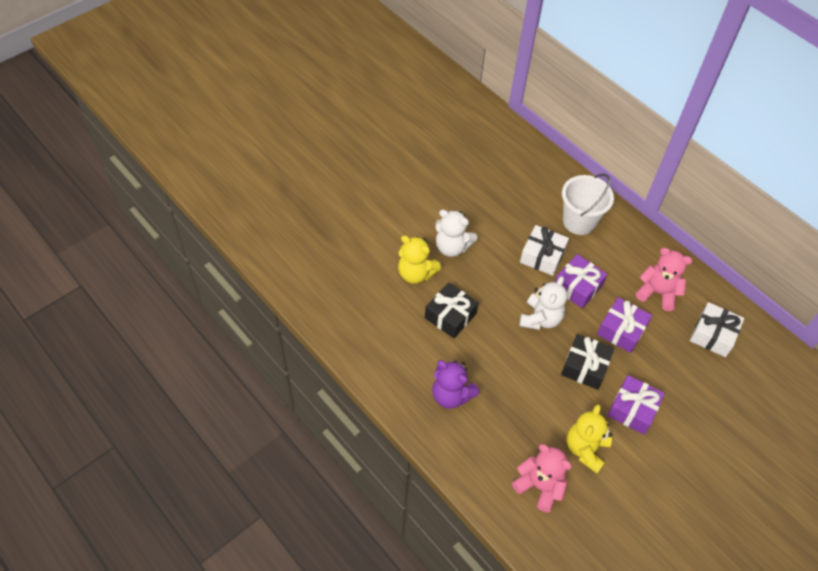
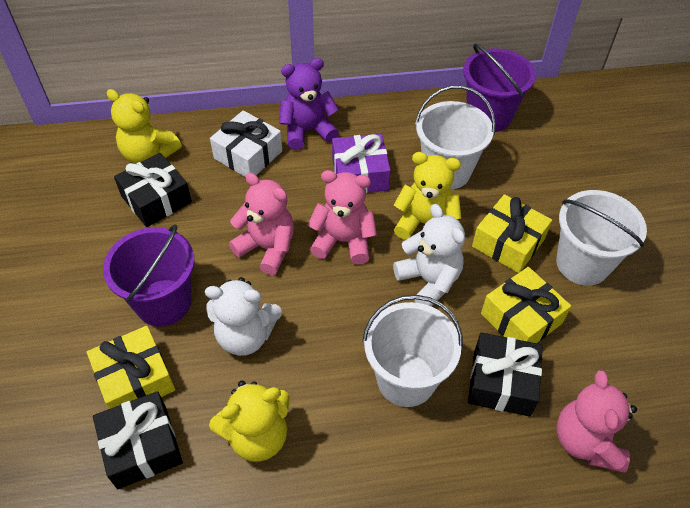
black gift: [425,282,478,338] [561,334,614,390] = 2 -> [93,391,183,489] [114,153,192,227] [468,333,543,417] = 3
pink teddy bear: [512,444,572,513] [636,248,692,311] = 2 -> [229,173,294,275] [308,170,377,264] [556,370,637,472] = 3
purple bucket: none = 0 -> [103,224,195,327] [463,43,536,132] = 2
purple gift: [555,254,607,308] [597,297,652,353] [607,375,665,434] = 3 -> [332,134,391,193] = 1
white bucket: [562,174,614,235] = 1 -> [362,295,463,407] [415,85,495,189] [556,190,647,286] = 3
white gift: [520,225,569,276] [690,302,744,357] = 2 -> [210,110,282,177] = 1
yellow gift: none = 0 -> [87,326,175,409] [472,194,552,273] [481,267,571,343] = 3
yellow teddy bear: [398,235,441,284] [567,404,612,473] = 2 -> [107,89,182,164] [209,381,290,462] [394,152,461,240] = 3

